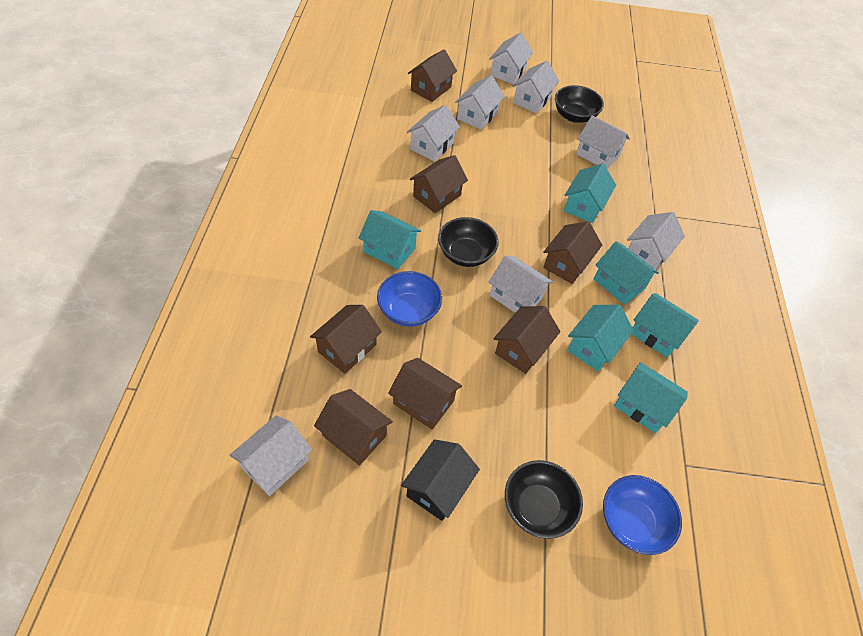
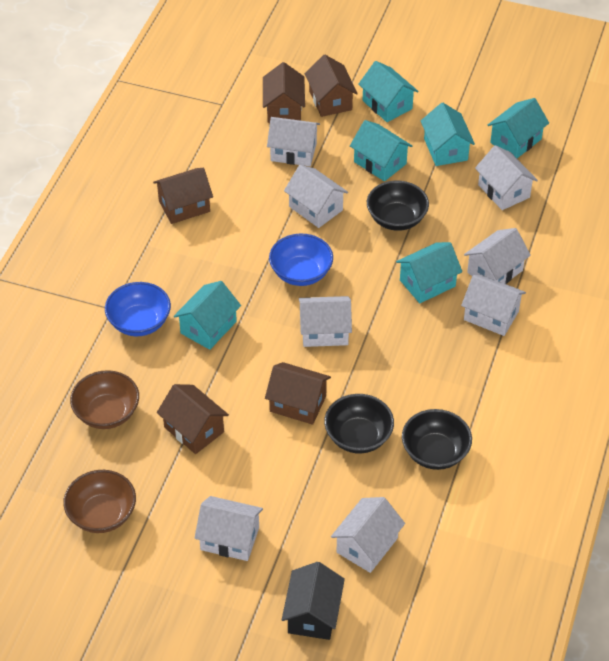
brown bowl: none = 0 -> [63,470,136,533] [70,370,139,429] = 2
brown house: [310,305,382,374] [314,389,393,466] [388,358,462,430] [408,49,457,102] [410,155,468,213] [493,306,561,374] [543,221,602,284] = 7 -> [153,168,213,224] [157,384,229,454] [263,62,305,123] [265,362,331,425] [305,55,358,117] = 5

